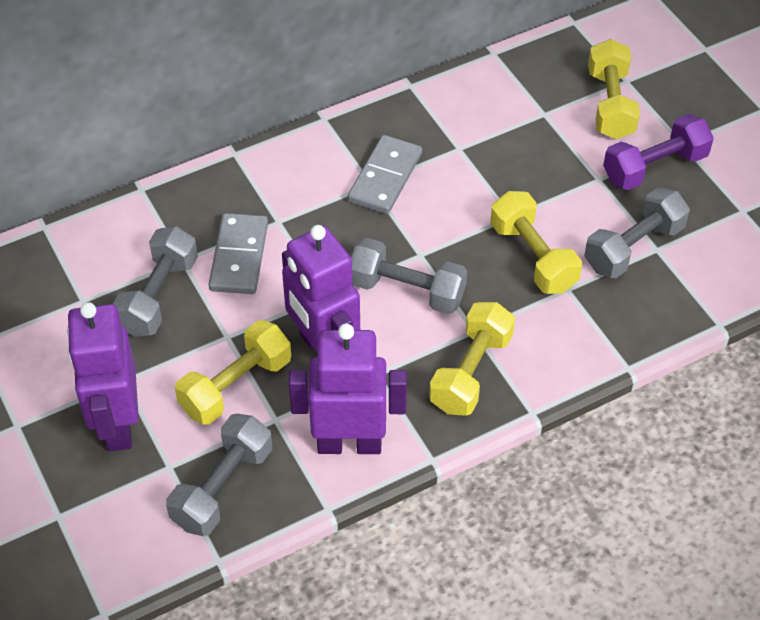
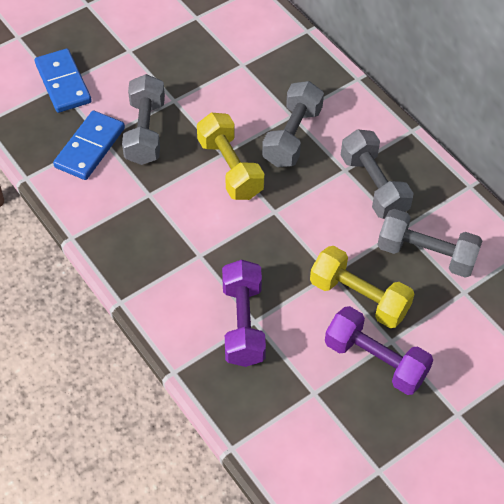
blue domino: none = 0 -> [35,49,92,113] [53,111,125,180] = 2
grey domino: [208,213,268,294] [348,135,422,214] = 2 -> none = 0
purple dumbbell: [603,114,714,190] = 1 -> [222,260,266,367] [325,306,433,395] = 2
purple robot: [67,302,139,452] [282,225,360,353] [289,324,407,454] = 3 -> none = 0
yellow dumbbell: [175,320,291,425] [429,302,515,416] [490,191,582,294] [588,39,640,139] = 4 -> [197,113,264,200] [310,246,414,328] = 2

